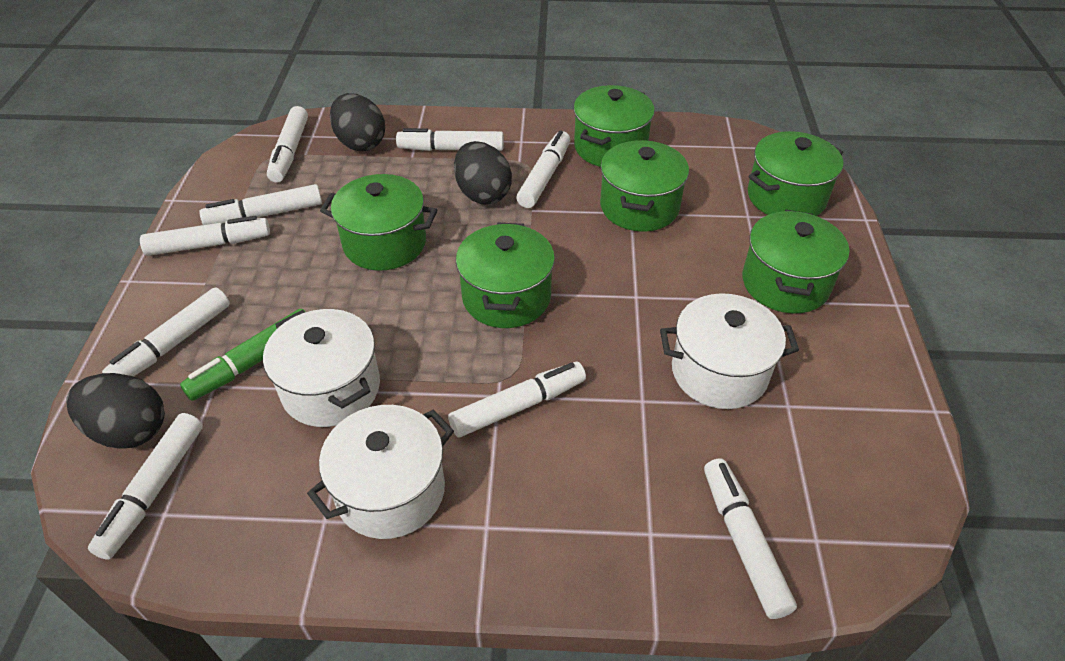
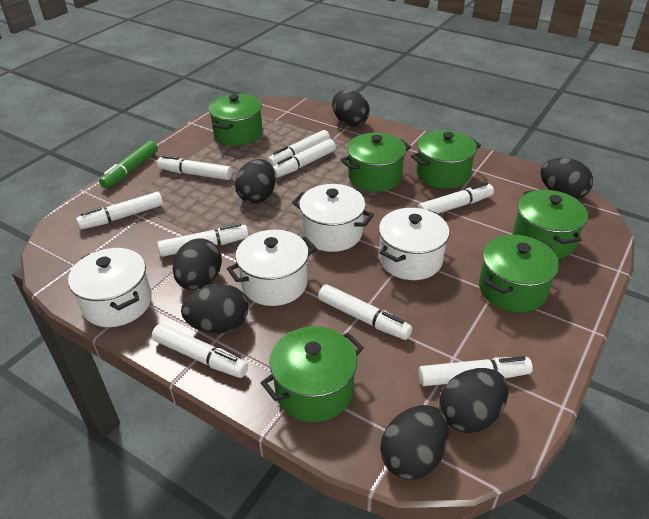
black egg: [66,373,165,449] [330,93,385,151] [454,141,512,205] = 3 -> [173,238,222,290] [181,284,248,333] [235,159,276,204] [332,90,370,126] [380,405,449,480] [439,368,508,433] [541,158,593,199] = 7
white pot: [263,309,380,427] [307,405,454,539] [660,293,799,409] = 3 -> [68,248,152,327] [227,230,317,306] [292,184,374,252] [379,208,450,280] = 4

